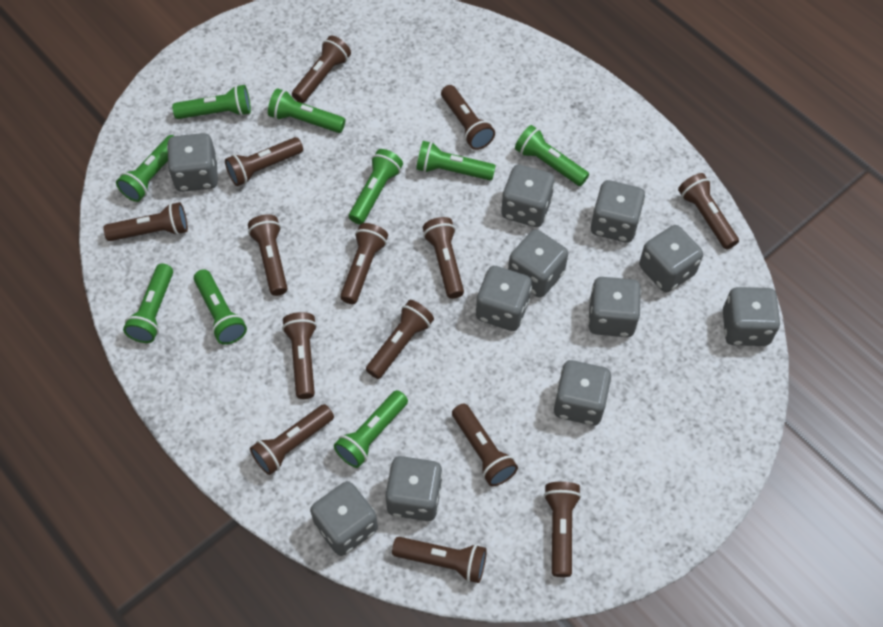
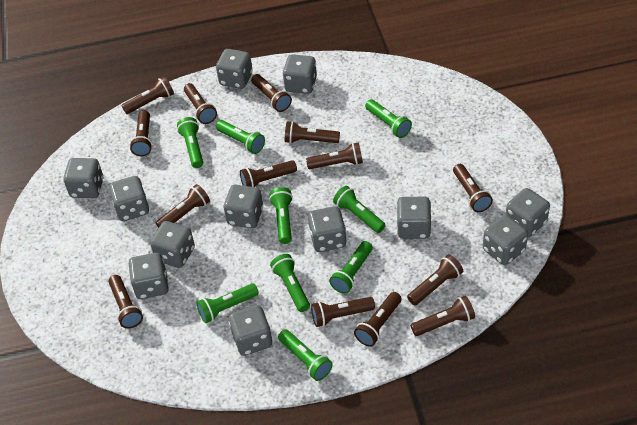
grey dice: [167,133,218,192] [310,481,378,556] [385,456,443,521] [476,266,532,331] [501,164,555,227] [508,229,568,298] [553,360,611,425] [588,277,641,337] [591,180,645,243] [639,225,703,293] [723,287,780,346] = 11 -> [63,158,103,198] [109,176,149,221] [128,253,169,299] [150,221,195,268] [216,49,253,89] [224,184,263,228] [229,305,272,356] [283,54,317,94] [308,206,347,252] [396,197,431,239] [483,215,528,265] [506,188,550,238] = 12

